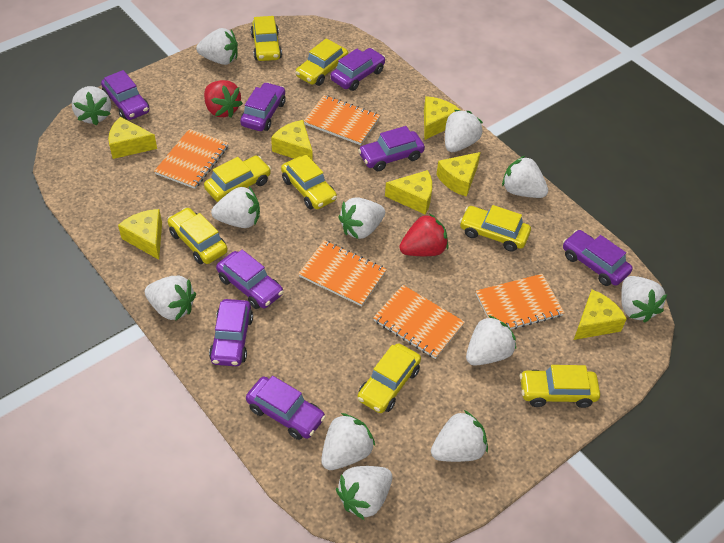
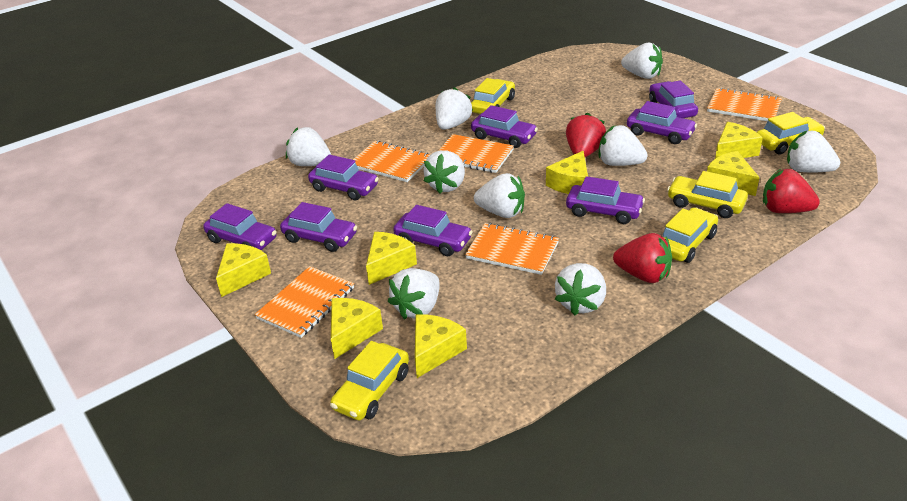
red strawberry: [204,80,243,118] [399,213,448,256] = 2 -> [566,113,606,157] [613,233,672,283] [763,169,820,213] = 3
white strawberry: [72,86,111,125] [145,276,196,321] [196,28,238,65] [211,187,260,228] [321,413,375,470] [336,466,392,520] [338,197,385,239] [431,410,488,462] [445,110,483,152] [466,315,516,366] [502,156,548,198] [621,276,667,323] = 12 -> [286,127,331,166] [388,268,440,320] [423,150,465,193] [436,87,473,130] [474,173,525,218] [555,263,606,316] [598,125,648,166] [621,43,663,79] [787,131,840,173] = 9
yellow car: [168,207,228,264] [204,156,271,202] [251,16,282,61] [281,154,337,209] [295,38,348,86] [357,343,421,413] [459,205,531,252] [520,365,600,408] = 8 -> [330,341,409,420] [471,78,515,114] [662,207,718,263] [667,171,748,218] [757,112,825,155] = 5

